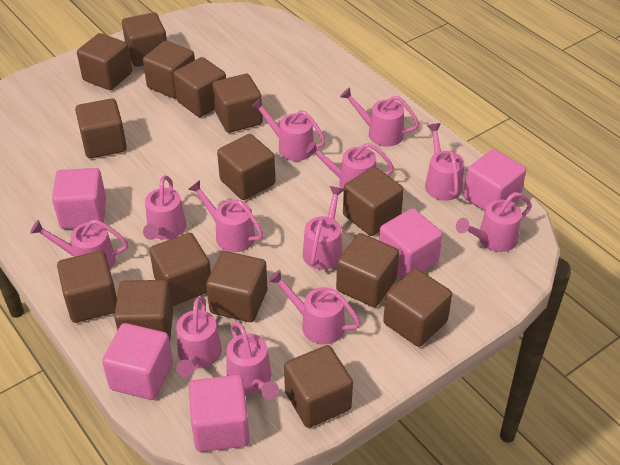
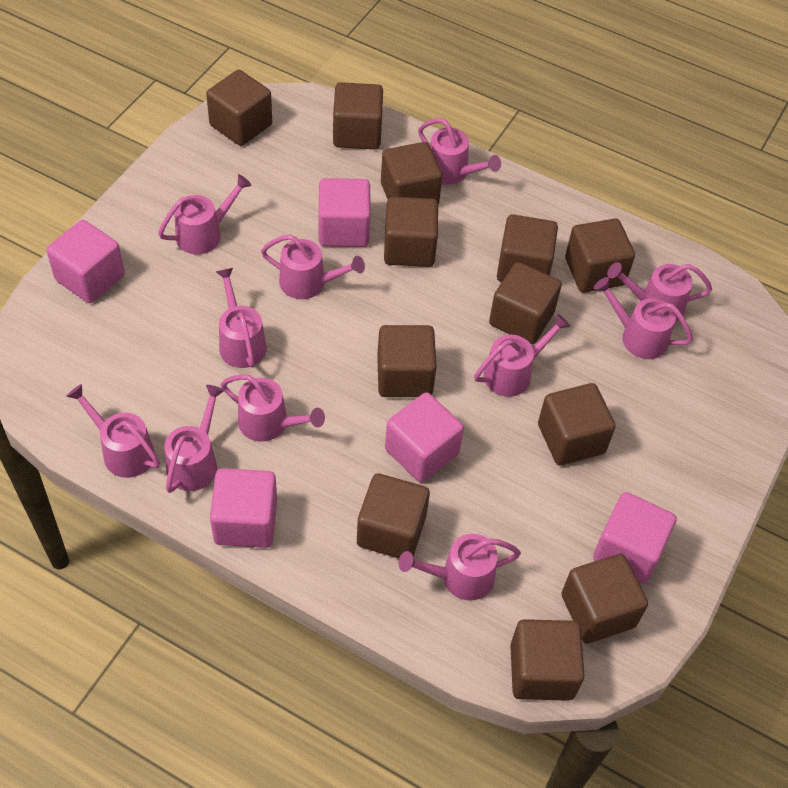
brown cube: [57,251,117,323] [75,98,127,158] [77,33,132,90] [114,280,173,341] [122,12,167,67] [143,41,195,99] [149,233,211,306] [173,57,226,117] [206,251,267,322] [212,74,263,133] [217,134,275,200] [284,345,353,428] [336,233,399,307] [343,167,404,236] [383,268,452,347] = 15 -> [206,70,272,146] [333,82,383,149] [357,473,430,558] [377,325,436,397] [381,142,442,205] [384,197,438,267] [489,262,562,344] [497,214,558,282] [510,619,584,701] [538,383,616,465] [561,554,648,644] [565,219,635,293] = 12
pink watering can: [30,220,128,269] [143,175,186,240] [176,297,222,377] [188,180,263,252] [227,322,279,400] [251,98,326,161] [268,270,361,345] [303,186,345,270] [306,141,394,189] [340,87,419,147] [425,123,464,201] [456,192,532,252] = 12 -> [66,384,160,478] [158,174,252,255] [164,385,225,493] [216,268,267,368] [221,374,325,442] [261,235,365,299] [398,534,521,601] [418,118,501,185] [474,314,571,397] [594,277,693,359] [607,262,712,322] = 11

